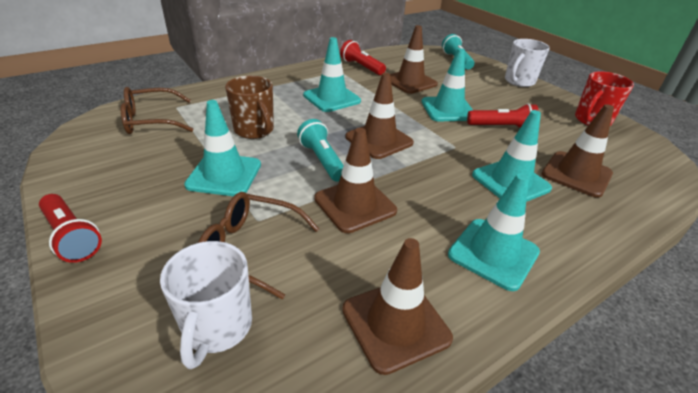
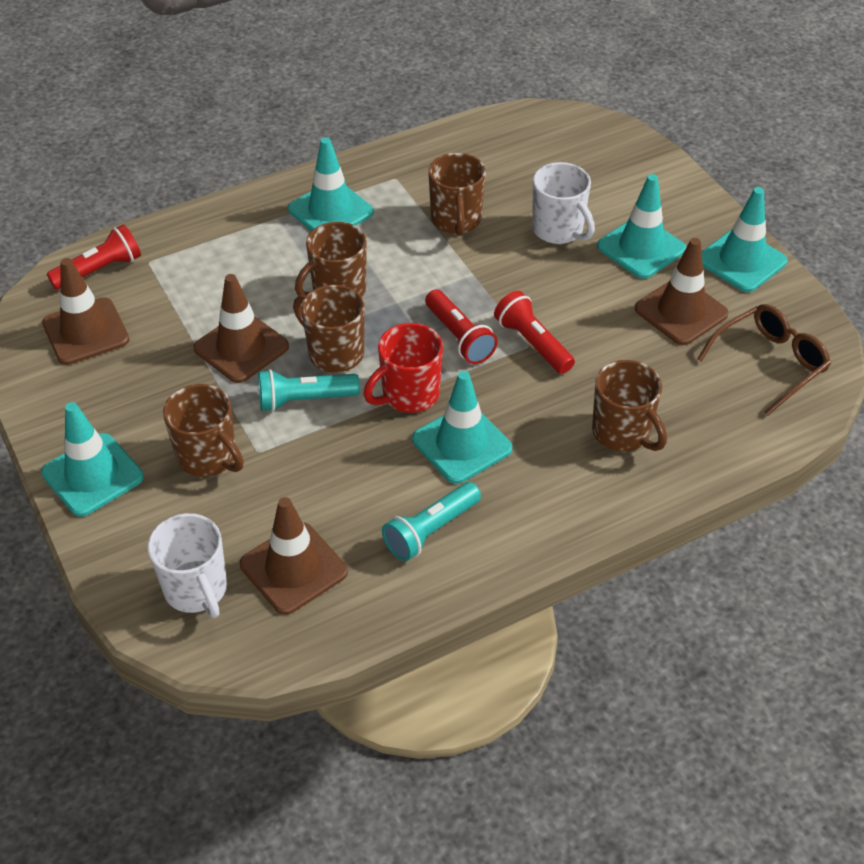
brown glasses: [121,87,193,134] [198,192,319,299] = 2 -> [697,304,831,416] = 1
brown mug: [225,76,274,139] = 1 -> [163,384,244,477] [293,285,365,373] [295,222,367,297] [428,153,486,236] [592,360,667,452] = 5
brown traffic cone: [314,128,397,233] [342,238,453,375] [345,73,414,159] [390,25,438,94] [542,104,614,198] = 5 -> [42,258,129,365] [194,274,289,383] [240,497,348,615] [635,238,728,345] = 4

